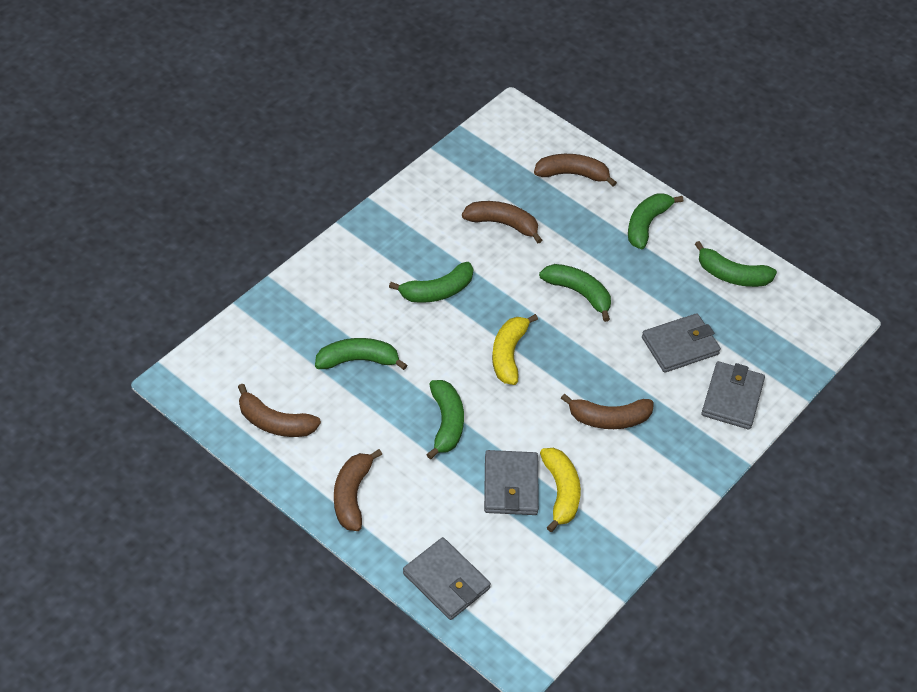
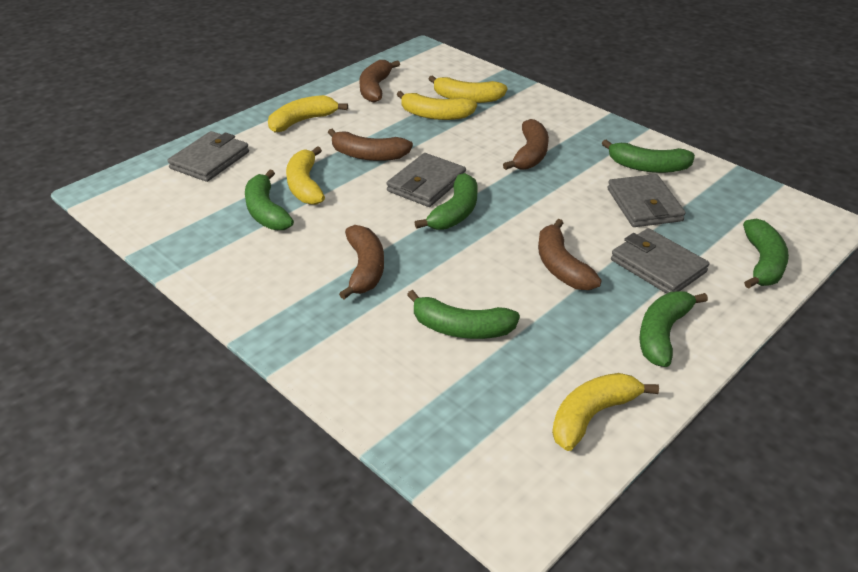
yellow banana: [492,314,538,385] [540,448,581,532] = 2 -> [268,95,348,132] [286,146,325,205] [397,91,477,120] [429,75,507,103] [552,373,659,451] = 5

